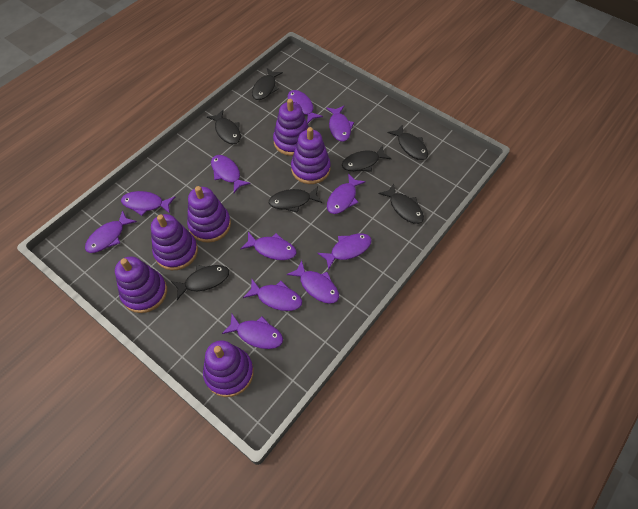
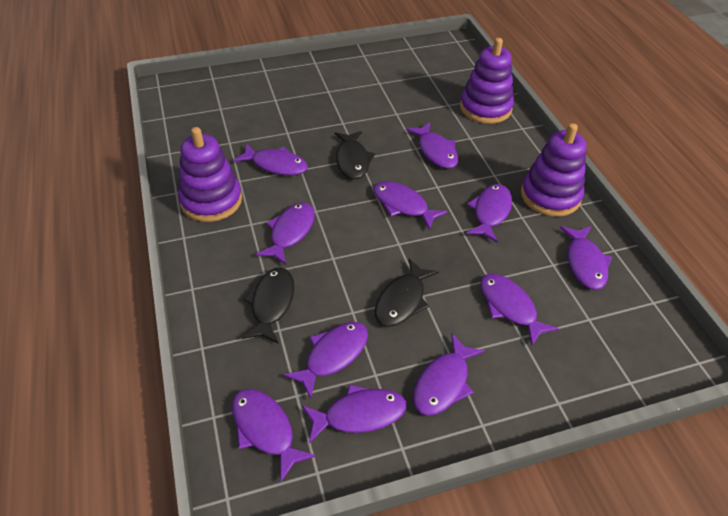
black fish: [171,265,229,300] [207,110,241,144] [252,68,283,100] [269,187,322,213] [342,145,392,172] [378,184,424,224] [387,124,428,160] = 7 -> [242,267,294,344] [335,131,375,179] [375,259,439,327] = 3
purple stacking toy: [115,256,167,313] [151,214,198,270] [187,186,231,243] [203,340,254,397] [273,99,309,156] [291,127,331,184] = 6 -> [178,127,242,222] [460,38,514,124] [521,123,586,217] = 3

